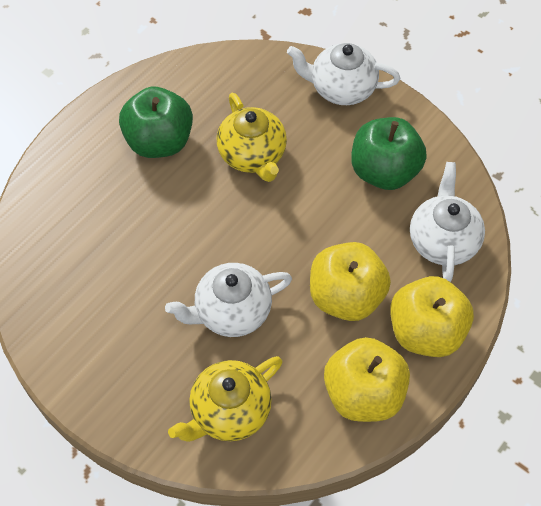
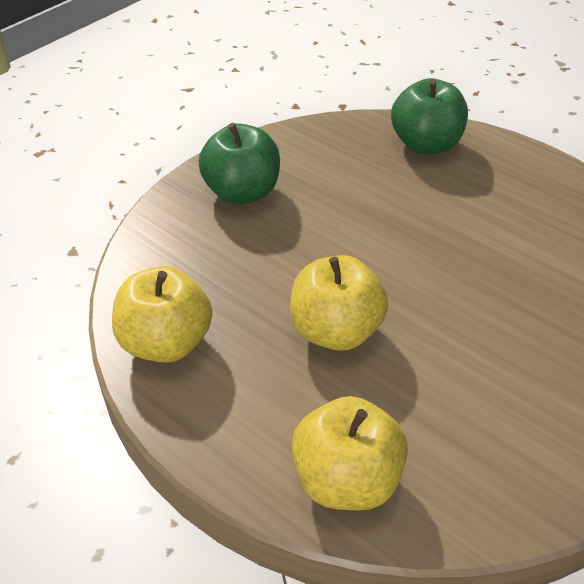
white teapot: [165,263,292,337] [287,43,400,105] [410,162,485,282] = 3 -> none = 0
yellow teapot: [168,356,283,442] [217,93,287,182] = 2 -> none = 0

